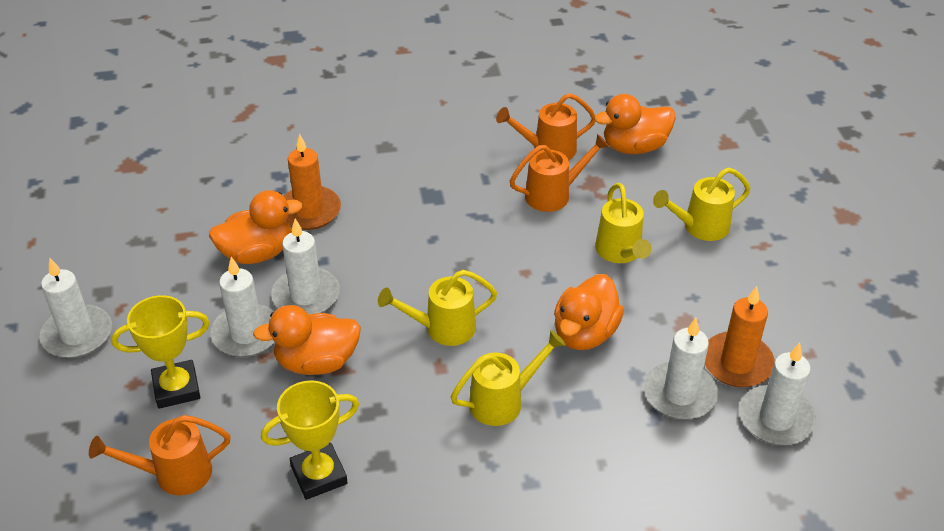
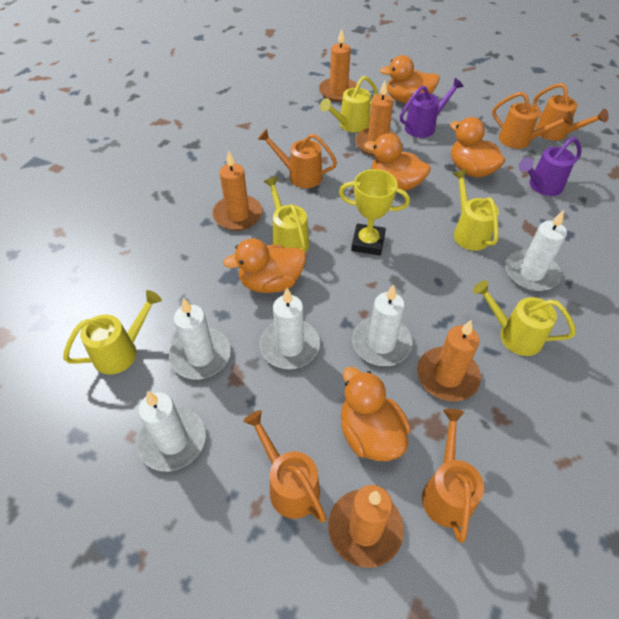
orange candle: [283,134,341,230] [704,286,775,387] = 2 -> [212,151,263,231] [319,29,357,102] [328,485,404,568] [355,81,399,156] [417,320,481,402] = 5
orange duck: [209,190,303,264] [253,305,361,375] [554,274,624,350] [594,94,676,154] = 4 -> [223,238,306,293] [341,367,411,461] [364,133,431,191] [380,55,440,103] [450,117,505,177] = 5
orange watering can: [89,415,230,496] [496,93,595,160] [510,134,610,212] = 3 -> [243,410,327,523] [258,129,337,188] [422,409,484,543] [492,92,573,149] [533,83,608,141] = 5
purple watering can: none = 0 -> [400,78,464,138] [519,137,581,196] = 2
yellow trophy: [111,295,210,409] [261,380,359,500] = 2 -> [339,169,410,256] = 1
yellow watering can: [378,270,497,346] [451,330,566,426] [595,183,652,263] [653,167,750,241] = 4 -> [63,290,162,375] [263,177,309,253] [320,76,378,133] [452,169,499,251] [473,280,576,356] = 5

